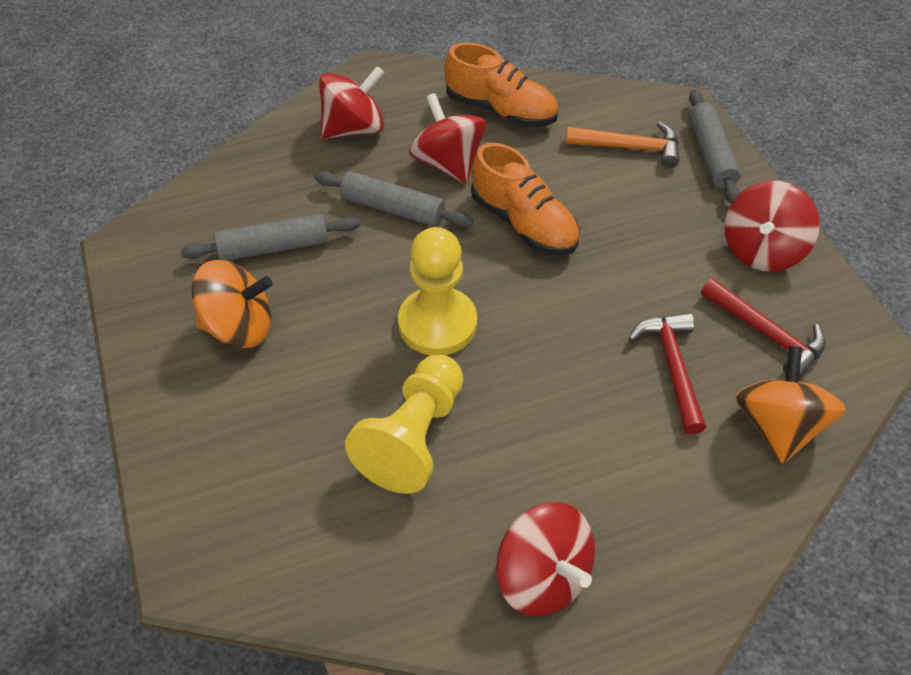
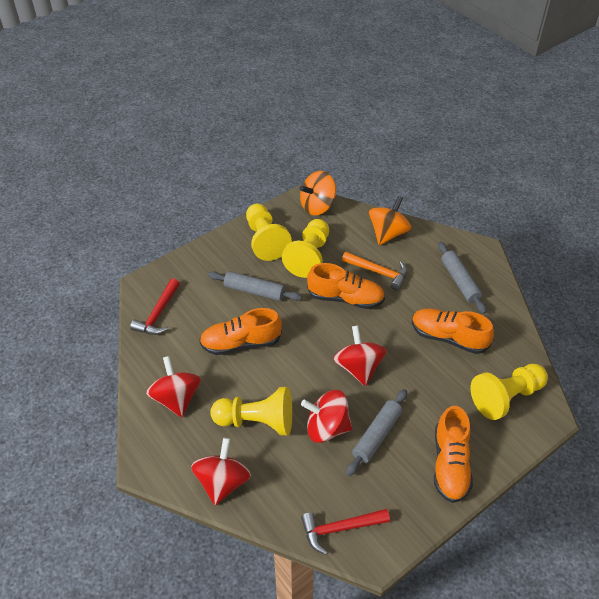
orange shoe: [445,42,558,127] [471,143,580,255] = 2 -> [199,308,282,355] [307,263,385,309] [412,308,494,354] [434,406,473,503] = 4
yellow pawn: [345,355,463,494] [398,227,477,356] = 2 -> [210,387,292,436] [246,204,292,261] [282,219,329,278] [471,364,548,420] = 4

